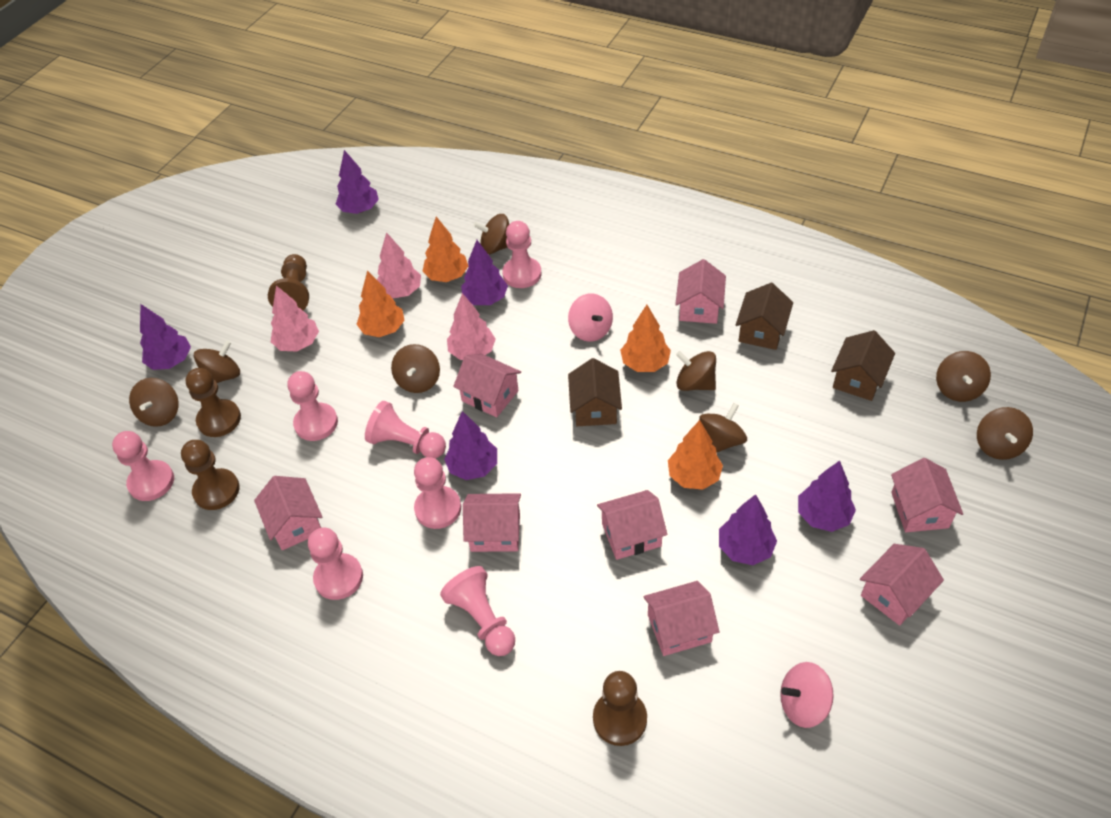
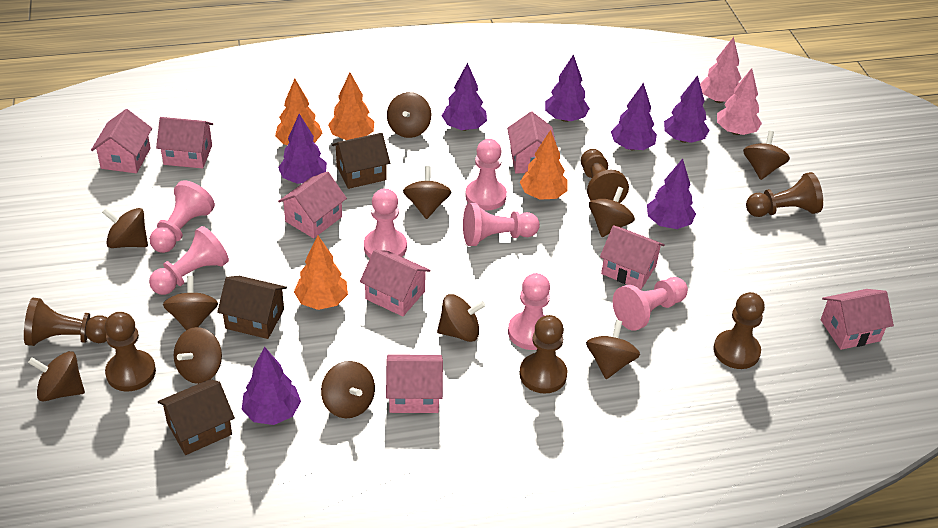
brown pawn: [181,440,240,510] [186,368,241,437] [268,254,309,310] [593,671,647,746] = 4 -> [24,298,108,346] [105,312,156,392] [519,315,567,394] [581,149,629,203] [713,292,765,369] [746,172,823,217] = 6
brown spinning top: [129,378,179,427] [194,340,240,383] [391,344,440,393] [473,214,509,255] [676,351,716,391] [699,403,747,453] [936,351,991,402] [977,407,1033,460] = 8 -> [28,351,85,402] [102,208,148,248] [163,276,218,330] [174,327,222,384] [321,361,375,418] [387,92,431,138] [403,166,451,219] [437,294,486,342] [586,320,640,379] [589,187,635,237] [743,131,790,180] = 11
pink spinning top: [568,293,613,342] [780,662,834,728] = 2 -> none = 0
pink tree: [271,285,319,352] [377,232,421,299] [447,293,496,360] = 3 -> [700,37,742,103] [717,68,762,135] = 2
purple tree: [140,304,191,370] [336,150,379,214] [444,411,497,480] [461,240,508,305] [719,494,777,565] [798,461,856,532] = 6 -> [242,347,301,425] [278,114,327,184] [442,62,487,131] [545,54,590,122] [611,83,657,150] [647,158,696,229] [664,75,709,143] = 7

